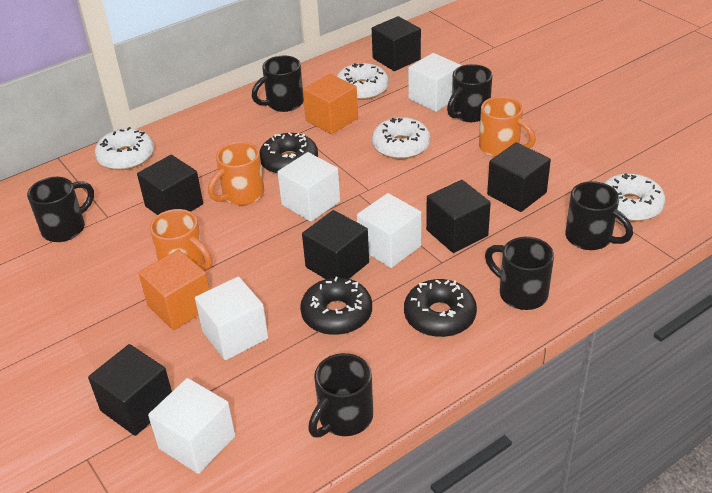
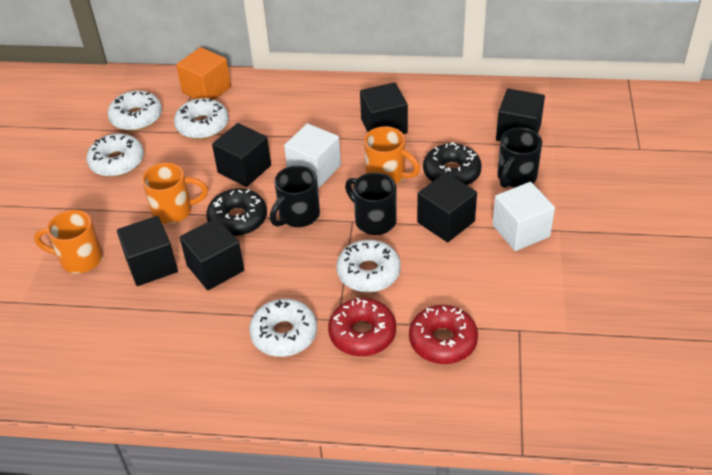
black donut: [259,132,318,175] [300,277,372,335] [404,279,477,337] = 3 -> [206,188,267,236] [423,142,482,185] = 2
black mug: [27,177,94,242] [252,56,304,112] [308,353,373,438] [447,64,492,122] [485,237,554,310] [566,181,633,250] = 6 -> [270,165,320,227] [345,172,397,235] [497,128,542,188] = 3
orange cube: [138,250,210,330] [303,74,358,134] = 2 -> [176,47,231,100] = 1
red donut: none = 0 -> [328,298,396,356] [409,305,478,364] = 2
white cube: [148,378,235,474] [195,277,268,360] [277,152,340,222] [357,193,422,268] [408,53,461,112] = 5 -> [284,123,341,187] [492,182,555,251] = 2
white donut: [95,127,154,170] [337,63,389,100] [372,117,430,159] [604,173,665,221] = 4 -> [87,133,144,177] [108,91,162,131] [174,98,229,139] [249,299,317,357] [336,240,401,292] = 5

